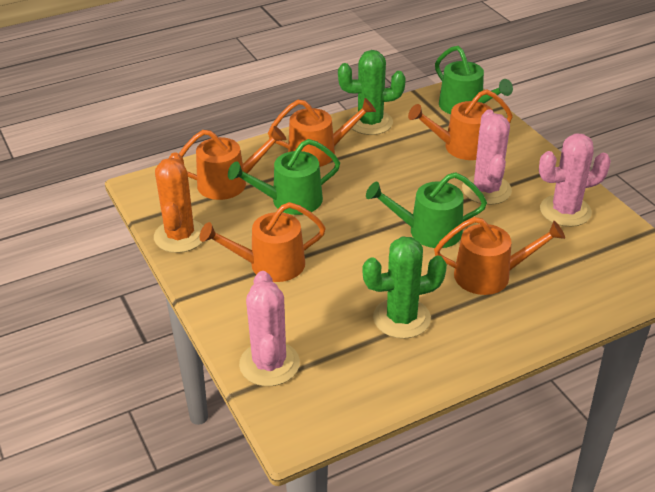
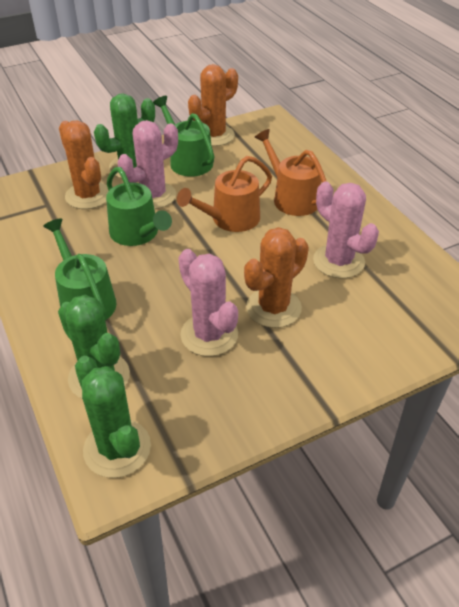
green cactus: [338,50,406,135] [362,236,447,339] = 2 -> [58,295,130,398] [75,356,151,478] [94,93,155,178] = 3
orange cactus: [154,152,203,253] = 1 -> [59,120,108,209] [188,64,238,146] [244,227,309,328] = 3
orange watering can: [179,126,286,200] [200,202,326,282] [268,98,376,167] [408,89,513,160] [434,217,565,295] = 5 -> [177,156,272,232] [254,129,327,216] = 2

